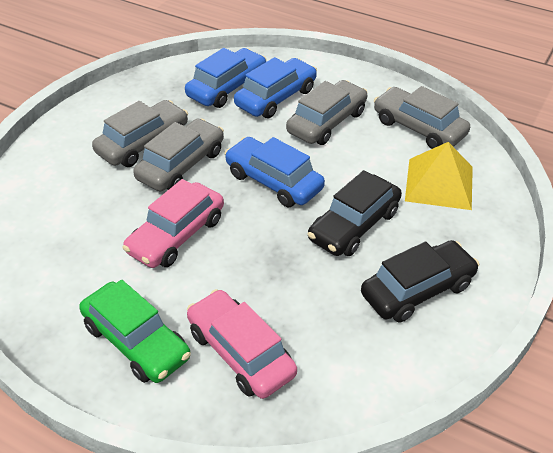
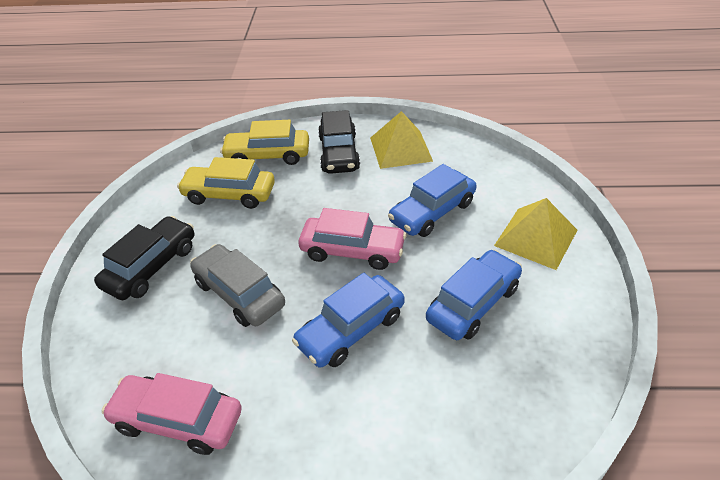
green car: [79,280,191,383] = 1 -> none = 0
grey car: [92,100,188,167] [133,118,224,191] [286,80,368,145] [374,86,470,149] = 4 -> [190,244,285,327] = 1
yellow car: none = 0 -> [177,157,275,209] [220,120,309,165] = 2
yellow pyramid: [405,142,473,210] = 1 -> [370,111,433,169] [494,198,577,270] = 2

